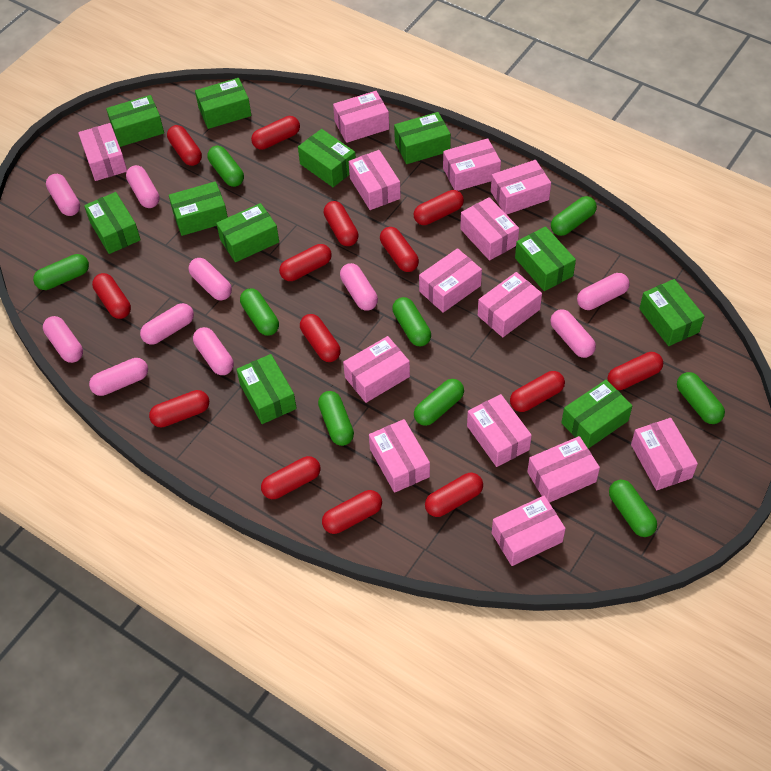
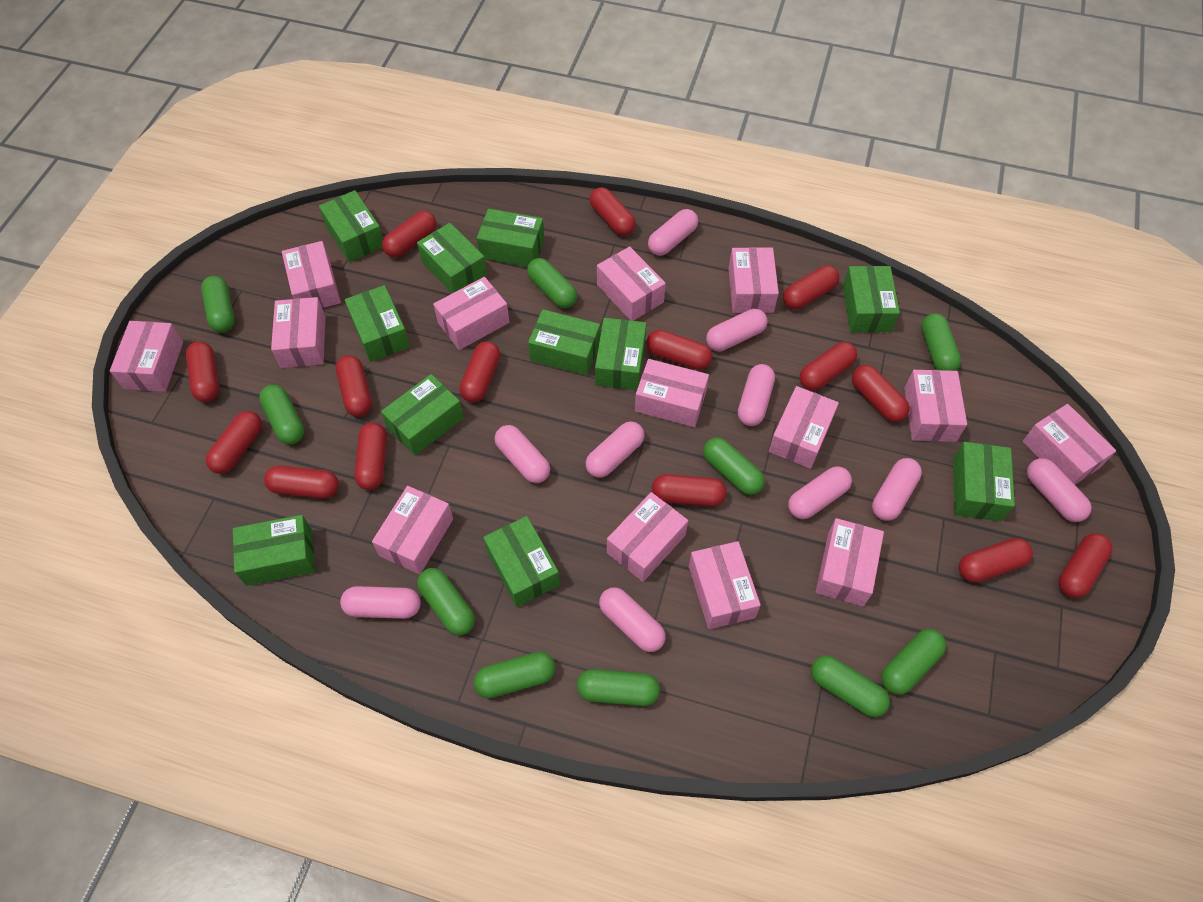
green capsule: [33,254,89,290] [208,146,244,187] [240,288,279,336] [318,391,354,446] [392,297,431,346] [414,379,464,426] [551,196,597,236] [609,480,657,537] [677,372,725,424] = 9 -> [201,276,235,333] [259,385,304,444] [417,568,475,635] [474,652,555,698] [527,258,577,308] [577,669,660,706] [703,437,765,495] [811,655,890,717] [881,629,946,695] [921,313,961,371] = 10
red capsule: [92,273,131,319] [149,390,209,428] [167,125,202,166] [251,116,300,150] [261,456,320,499] [279,244,332,281] [300,314,341,362] [322,490,382,534] [324,201,359,246] [380,227,419,272] [413,190,464,225] [425,473,483,517] [510,371,565,412] [607,352,663,390] = 14 -> [186,341,219,402] [206,411,262,474] [264,466,339,499] [336,355,372,417] [354,422,387,490] [382,211,437,258] [460,341,500,403] [589,187,636,236] [646,330,712,370] [652,474,727,506] [783,265,839,310] [800,342,857,391] [852,365,910,422] [959,538,1033,583] [1059,533,1113,598] = 15

